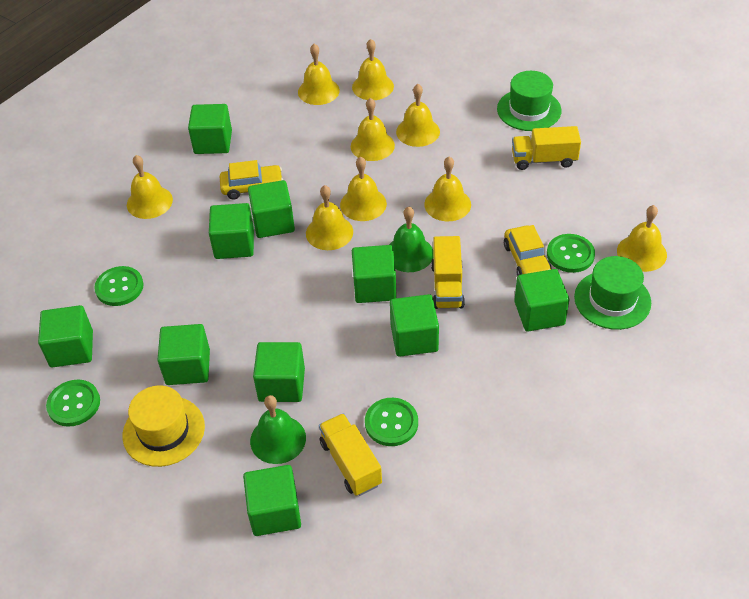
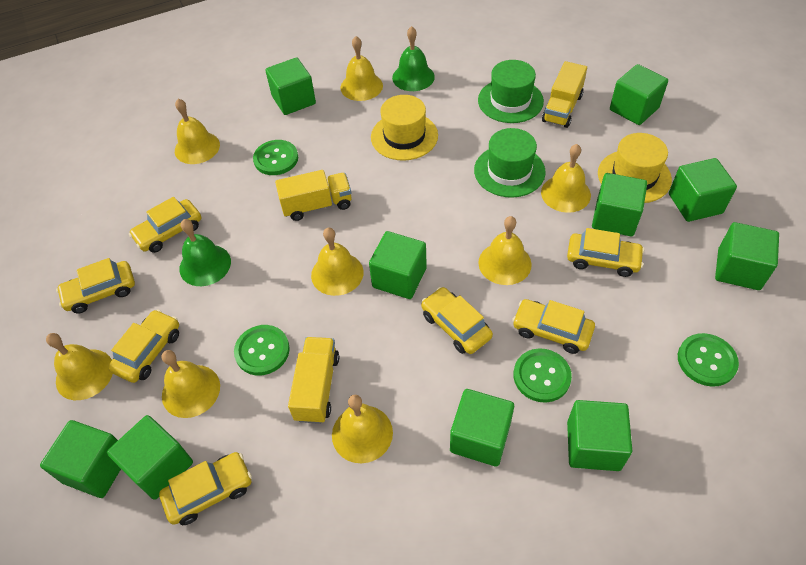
yellow bell: [127,155,173,219] [298,44,340,105] [306,185,353,250] [340,156,387,221] [351,98,395,161] [352,39,394,100] [396,84,440,147] [424,157,471,221] [617,205,667,272] = 9 -> [46,333,113,400] [161,350,220,418] [175,99,220,164] [311,227,364,296] [332,395,393,463] [340,36,383,101] [478,216,531,285] [541,144,591,213] = 8
yellow car: [220,160,283,199] [504,225,552,276] = 2 -> [56,258,135,313] [108,309,179,383] [129,197,201,253] [159,452,252,525] [421,287,493,354] [512,299,595,354] [567,228,644,277] = 7
yellow hat: [123,386,205,467] = 1 -> [371,95,438,161] [598,133,672,203] = 2

